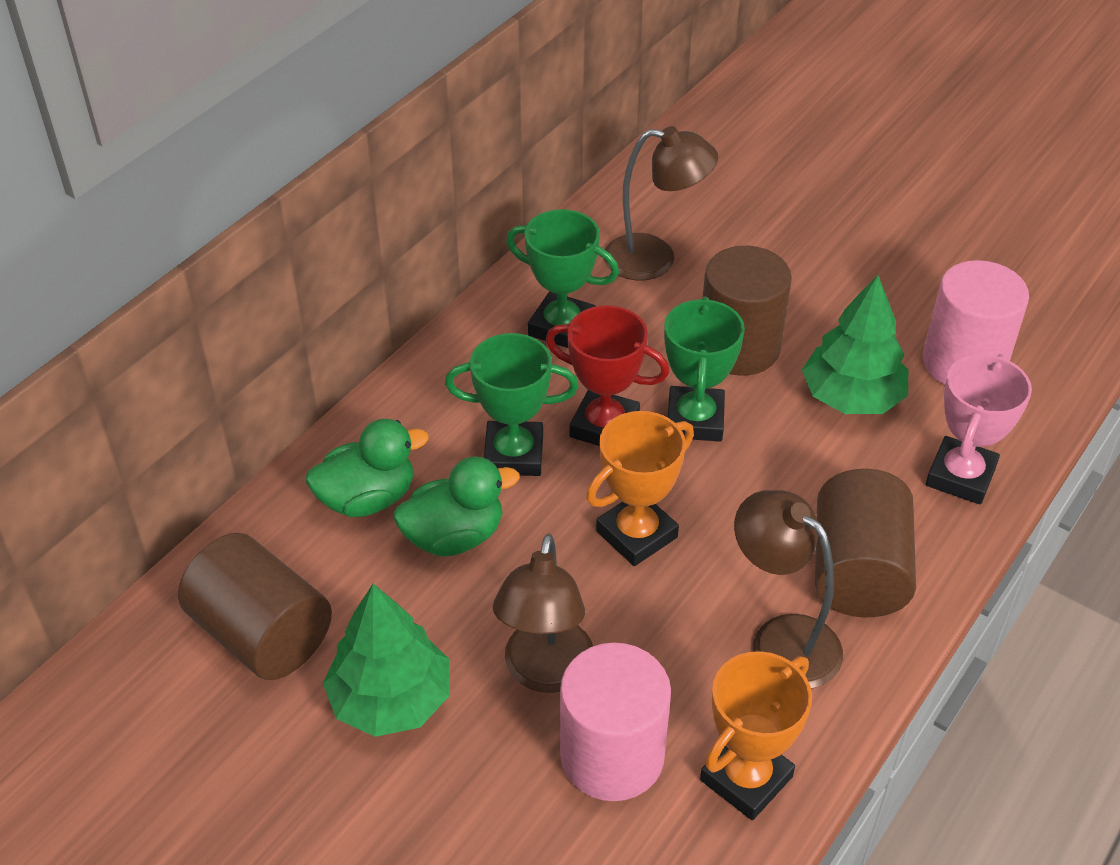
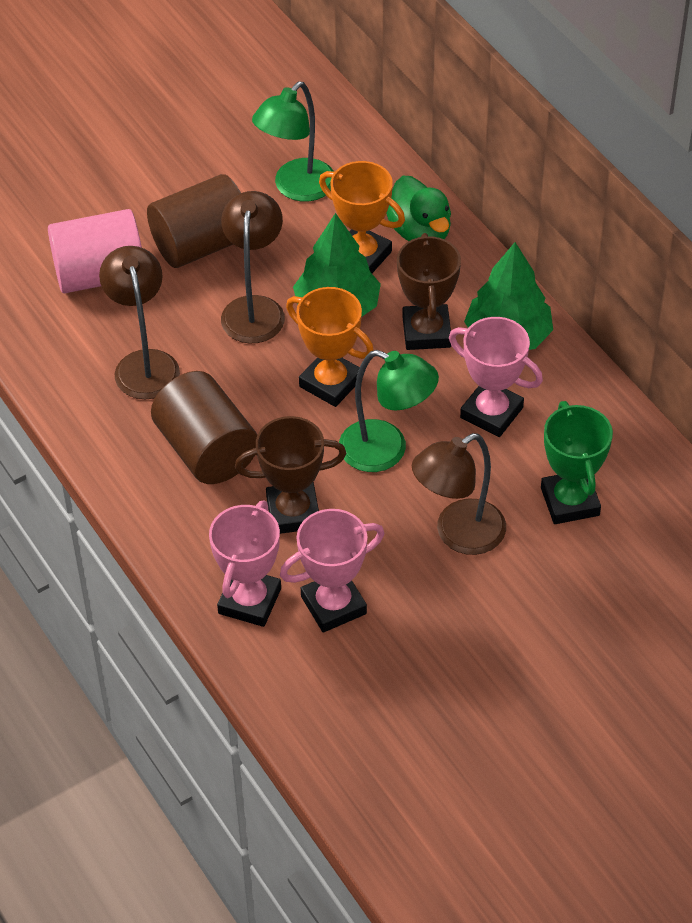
brown cylinder: [178,533,332,680] [703,246,792,376] [815,469,916,617] = 3 -> [147,174,241,268] [151,371,257,484] = 2
brown trophy: none = 0 -> [235,416,346,534] [397,233,461,350] = 2
green duck: [306,419,429,517] [394,456,519,556] = 2 -> [387,176,451,241] = 1
green lamp: none = 0 -> [252,82,334,201] [339,350,439,472] = 2
green trophy: [445,333,578,476] [506,209,619,348] [664,297,745,442] = 3 -> [541,401,613,524] = 1
pink cylinder: [560,643,671,801] [923,260,1029,385] = 2 -> [48,209,142,293] = 1
pink trophy: [926,354,1032,504] = 1 -> [209,500,281,627] [280,509,384,633] [449,317,543,437] = 3
red trophy: [546,305,669,446] = 1 -> none = 0

